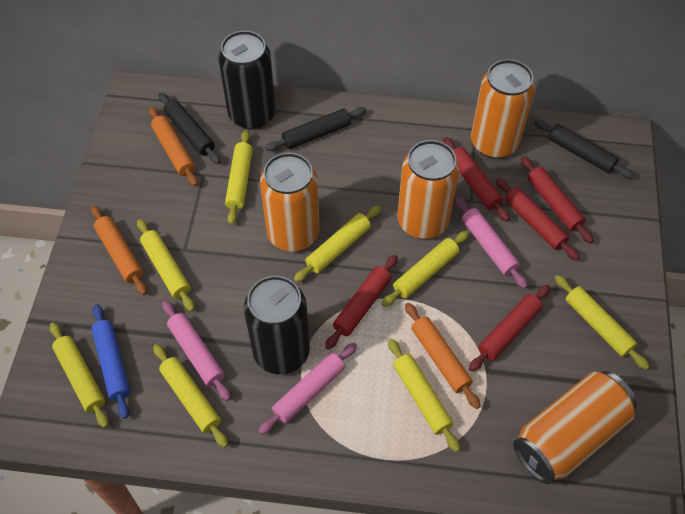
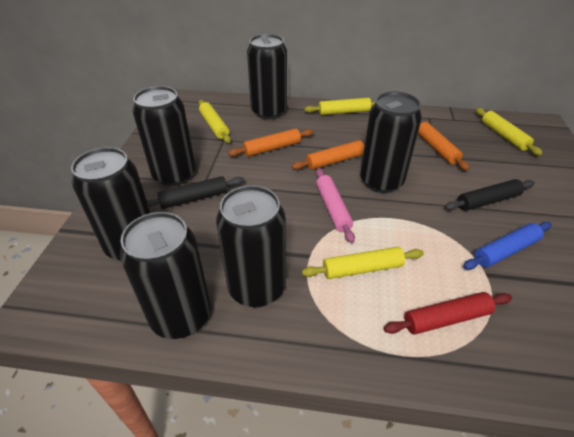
black can: [218,31,276,130] [244,276,310,374] = 2 -> [71,147,151,261] [120,212,211,339] [132,86,196,186] [216,185,286,307] [247,34,287,120] [360,91,422,193] = 6
black rolling pin: [158,92,221,164] [265,107,366,151] [534,119,634,179] = 3 -> [147,176,244,209] [445,179,535,211] = 2
orange can: [260,153,320,252] [397,140,459,239] [471,59,535,158] [513,371,637,484] = 4 -> none = 0
pink rolling pin: [162,300,231,401] [258,343,357,435] [455,197,528,289] = 3 -> [316,168,355,243] = 1
red rolling pin: [325,255,398,350] [443,137,510,222] [469,284,551,372] [496,178,580,261] [521,156,593,243] = 5 -> [384,292,512,335] = 1
yellow rolling pin: [50,322,109,428] [137,219,195,312] [153,344,228,448] [225,130,253,225] [294,206,381,282] [382,230,469,307] [388,339,460,452] [555,275,650,370] = 8 -> [198,100,231,143] [302,247,424,279] [304,98,376,115] [476,108,543,156] = 4

